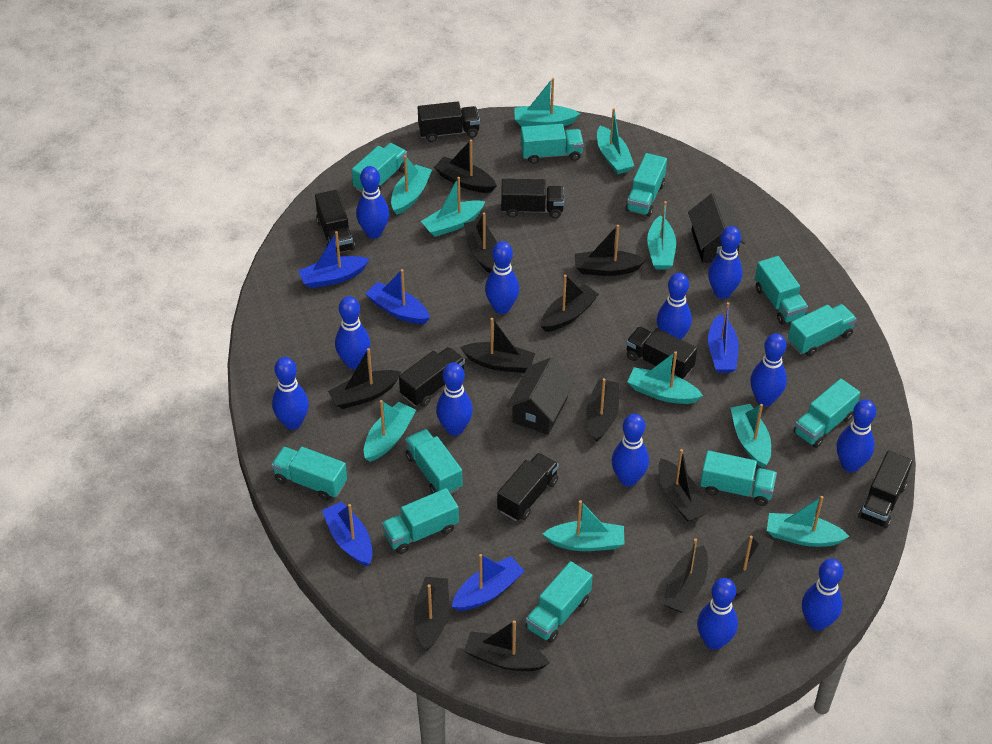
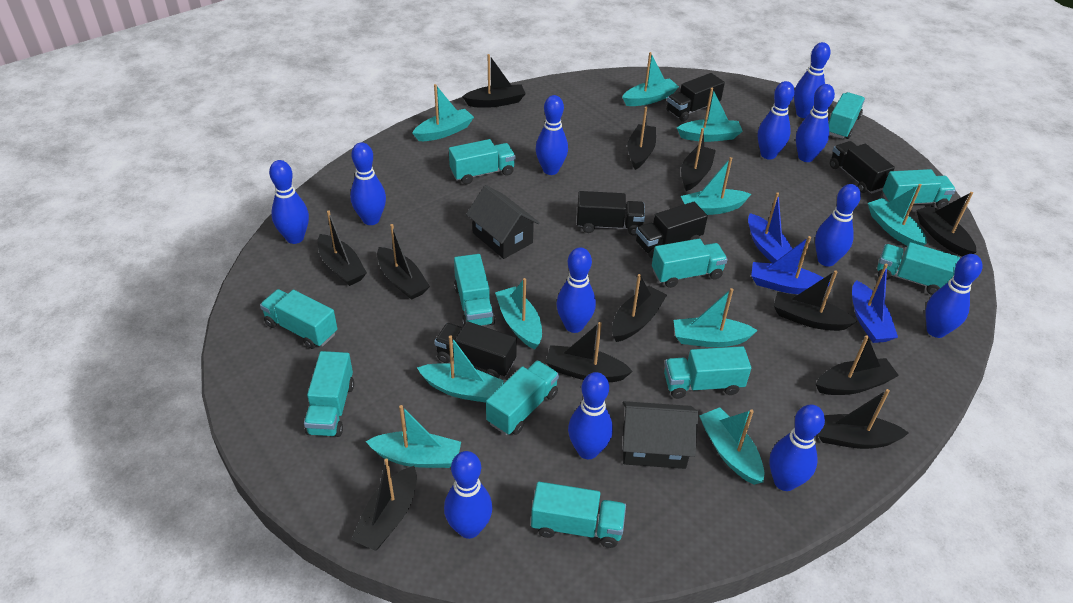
black truck: [315,190,355,253] [399,347,465,407] [418,102,480,142] [497,453,559,521] [501,179,564,218] [626,327,697,379] [858,451,913,528] = 7 -> [435,321,517,378] [577,191,645,236] [636,202,708,258] [666,73,725,122] [830,141,895,194] = 5
blue boat: [298,231,369,288] [322,501,372,566] [365,269,430,324] [452,554,525,611] [708,302,739,373] = 5 -> [748,192,792,263] [751,236,830,294] [852,264,898,343] = 3

